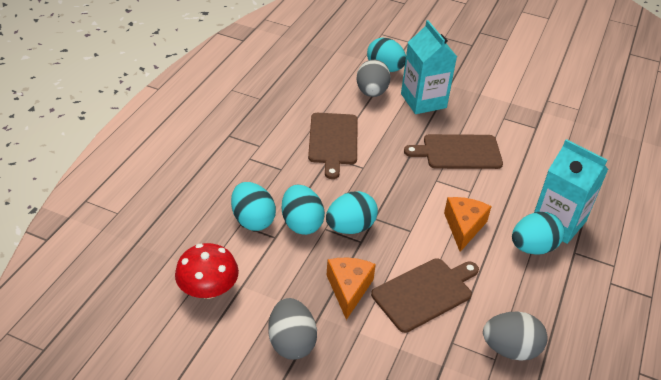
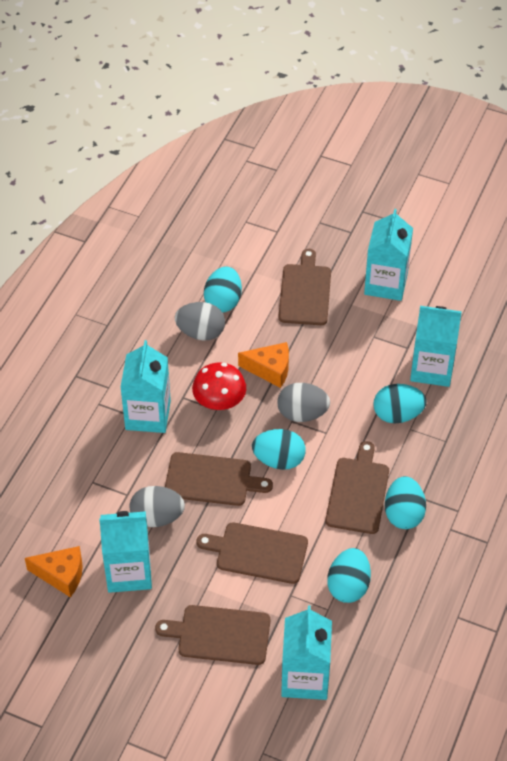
brown cutting board: [308,113,357,179] [371,258,479,333] [404,134,503,169] = 3 -> [155,605,270,665] [165,452,273,506] [197,522,308,584] [278,249,331,325] [325,441,389,534] = 5
turquoise carton: [401,20,457,114] [534,139,608,244] = 2 -> [99,511,152,593] [120,340,171,433] [281,606,332,700] [364,209,413,301] [410,306,462,387] = 5

